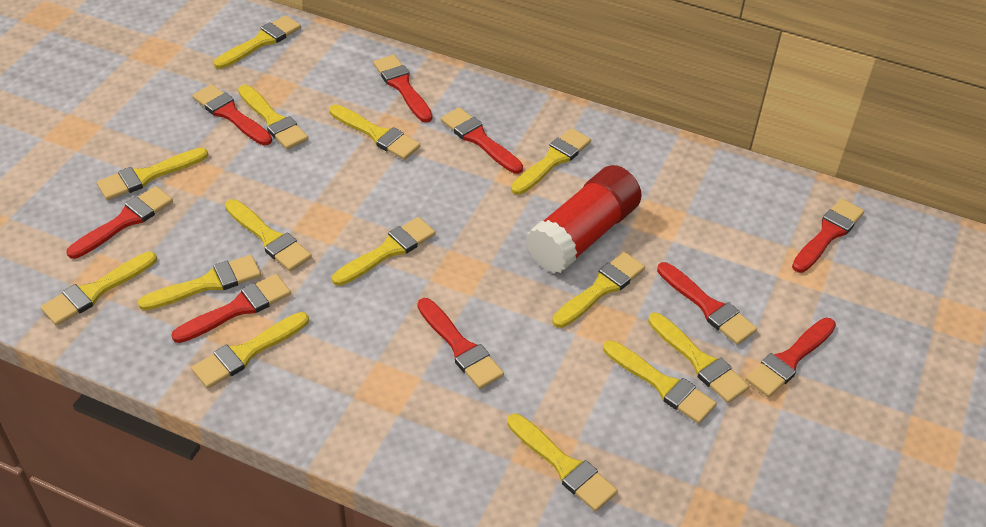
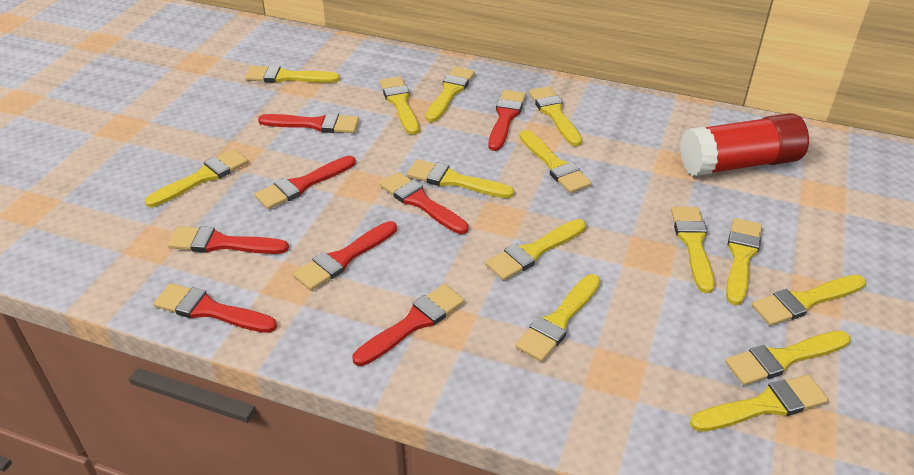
red brush: [66,186,173,259] [171,274,291,343] [192,84,272,145] [373,55,432,123] [417,298,504,389] [441,107,523,174] [657,262,757,345] [745,318,836,397] [792,198,864,273] = 9 -> [153,283,277,333] [168,226,289,254] [254,156,356,209] [258,113,359,133] [293,221,397,291] [353,284,464,366] [379,172,469,234] [488,90,526,151] = 8

